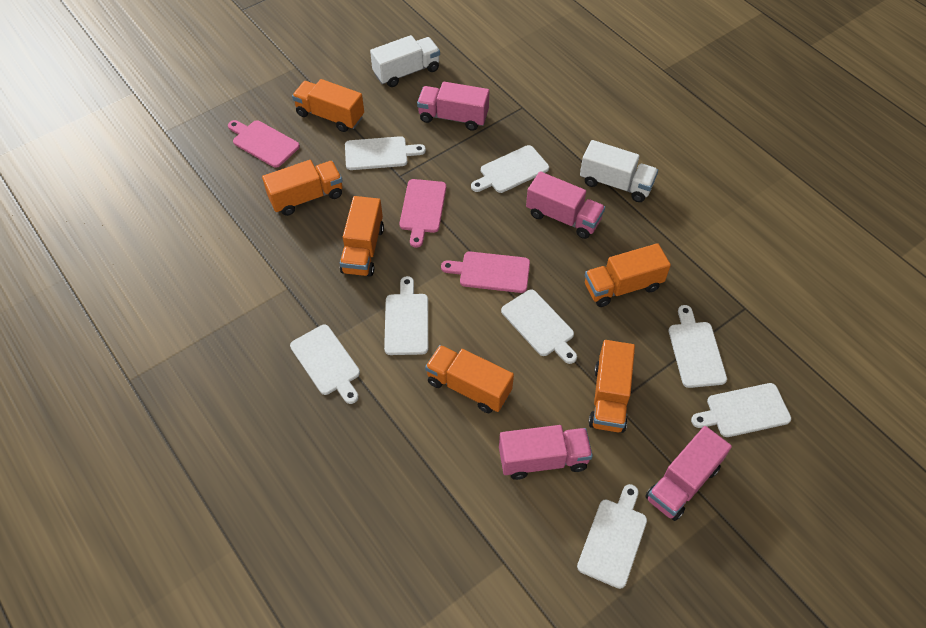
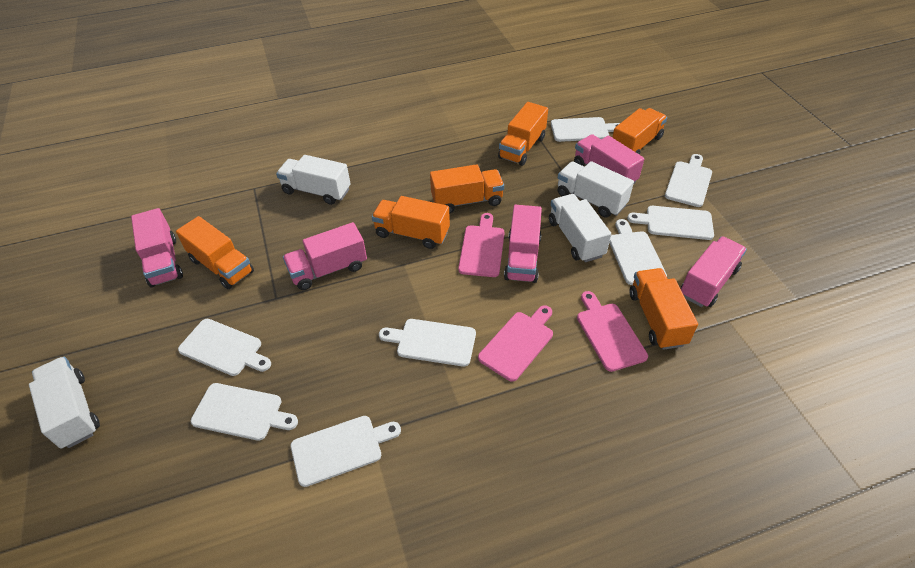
pink truck: [417,82,489,131] [499,425,593,480] [526,171,605,239] [645,426,732,521] = 4 -> [131,208,183,287] [283,222,367,290] [504,205,542,283] [574,134,644,184] [681,236,747,307] = 5
white truck: [370,35,440,87] [580,140,658,202] = 2 -> [29,357,100,449] [276,155,351,205] [549,194,611,262] [557,161,634,218] = 4

